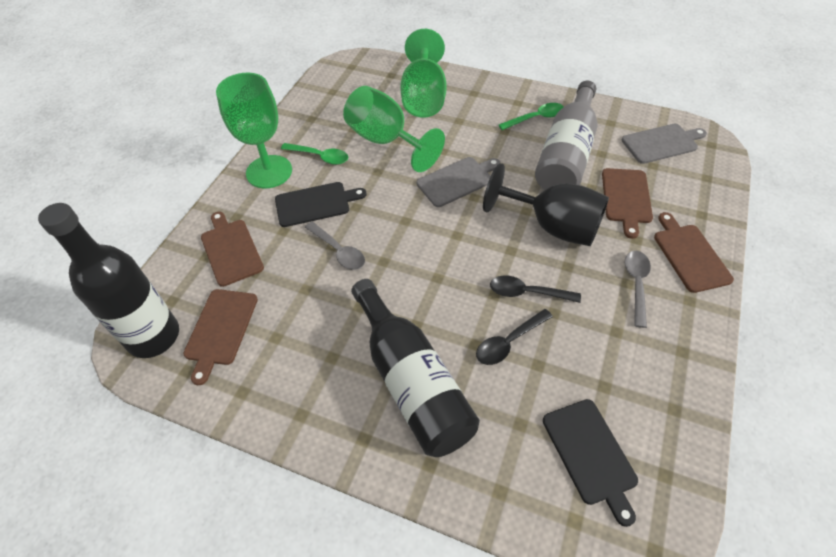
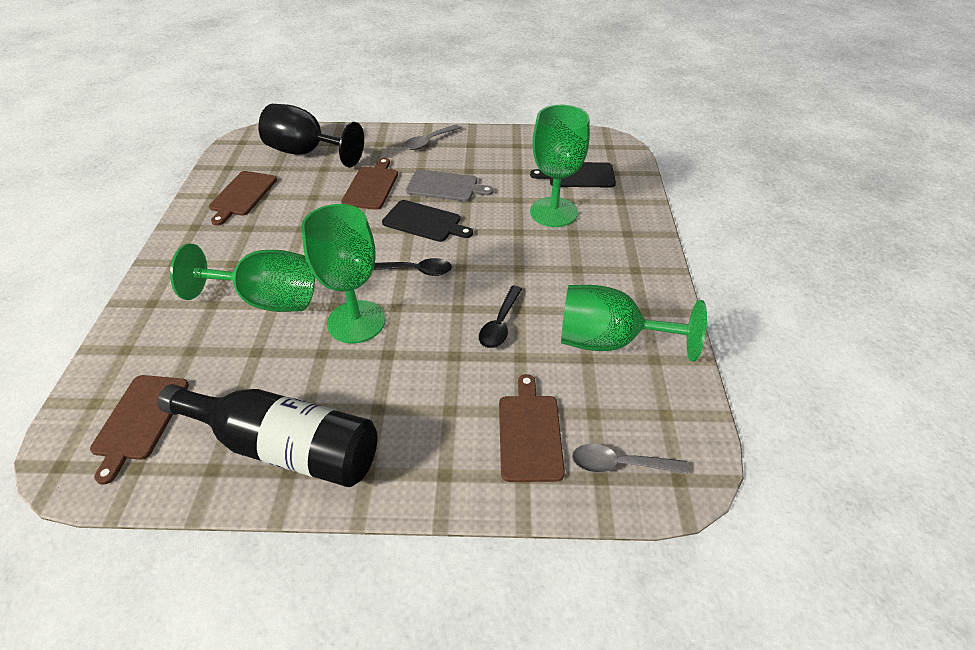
black bottle: [38,203,179,358] [351,279,480,457] = 2 -> [157,384,377,487] = 1
green goblet: [216,73,292,188] [343,86,445,172] [400,29,446,117] = 3 -> [170,244,315,312] [301,204,385,343] [530,105,590,227] [561,285,707,362] = 4
green spoon: [281,143,348,165] [499,103,564,130] = 2 -> none = 0
grey bottle: [535,81,598,190] = 1 -> none = 0
grey cutting board: [417,157,500,207] [622,124,707,164] = 2 -> [406,170,494,201] = 1

